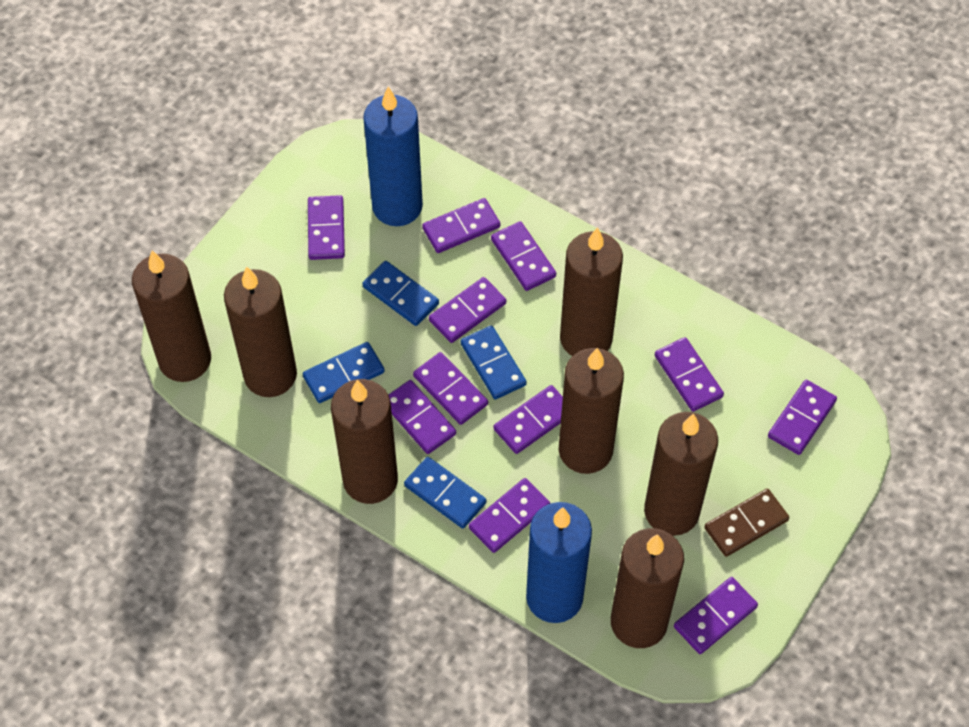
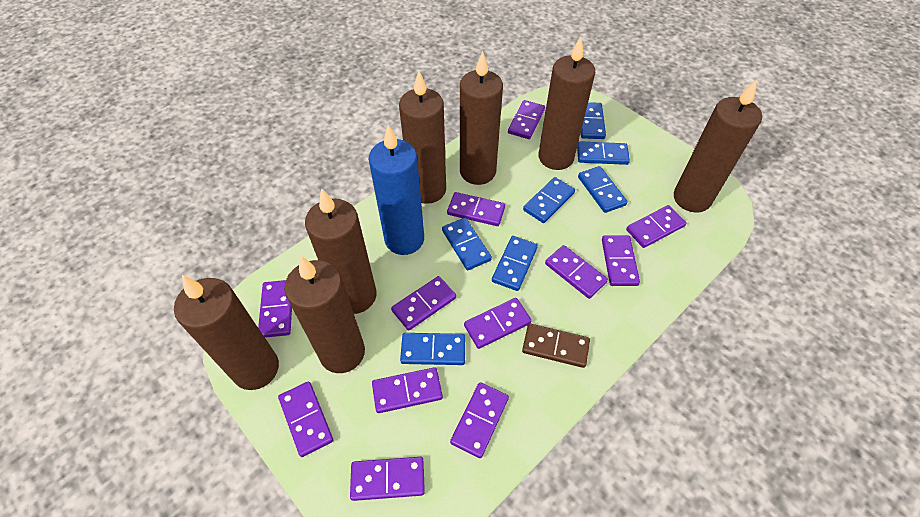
blue candle: [363,87,423,226] [526,502,592,623] = 2 -> [369,124,424,255] = 1
blue domino: [303,342,385,403] [362,261,439,326] [404,457,486,529] [461,326,527,399] = 4 -> [400,333,465,365] [442,218,492,270] [492,236,538,291] [523,177,575,223] [577,141,630,165] [578,166,628,213] [581,102,606,139] = 7
purple domino: [308,195,345,260] [388,380,456,454] [413,352,488,425] [422,198,500,253] [429,277,506,343] [469,478,550,553] [491,221,556,291] [494,385,563,454] [655,337,724,412] [674,577,758,654] [768,380,837,455] = 11 -> [258,280,292,338] [278,381,333,457] [350,457,425,501] [372,367,443,413] [391,276,456,331] [447,192,505,226] [450,382,509,458] [464,298,532,349] [508,100,545,139] [545,245,608,299] [602,235,640,286] [626,205,686,248] = 12

